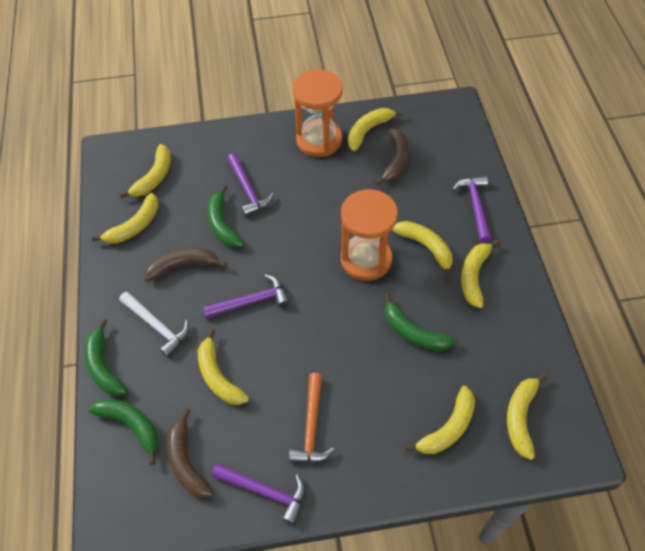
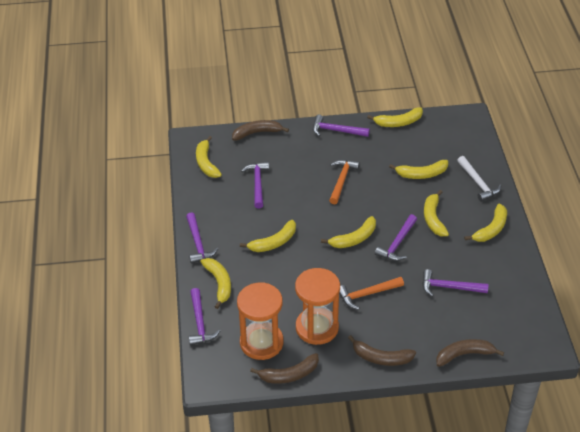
brown banana: [145,248,227,282] [167,408,214,498] [375,128,409,185] = 3 -> [232,120,289,141] [250,353,319,384] [348,335,416,366] [436,339,504,367] = 4
green banana: [84,319,127,396] [88,399,159,465] [207,185,244,248] [384,293,457,351] = 4 -> none = 0
orange hammer: [289,373,335,463] = 1 -> [329,160,360,204] [339,277,404,310] = 2
purple hammer: [203,274,290,319] [212,463,306,525] [227,153,274,217] [452,176,491,243] = 4 -> [186,212,218,264] [189,288,220,346] [241,162,269,208] [313,115,370,137] [375,214,417,261] [423,269,488,297] = 6

